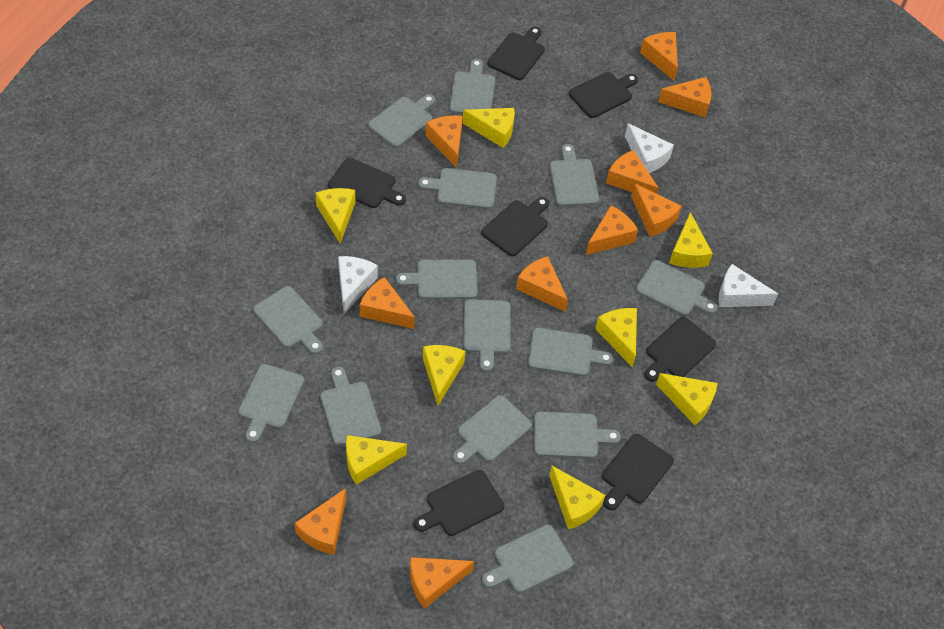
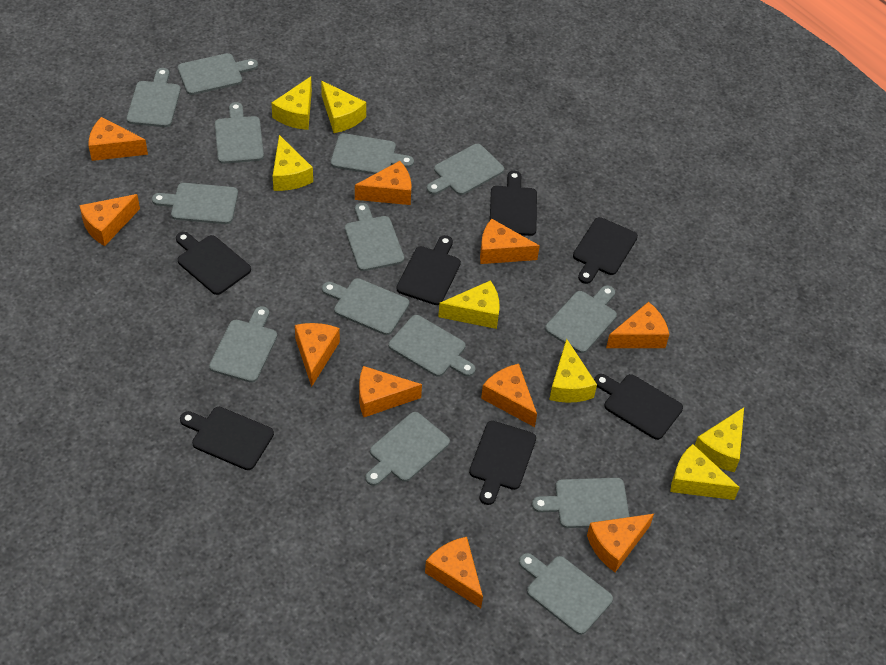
white cheese: [338,256,378,314] [625,123,674,173] [719,264,778,307] = 3 -> none = 0
yellow cheese: [316,188,355,244] [346,435,407,485] [423,345,465,406] [462,108,515,148] [549,466,605,529] [595,308,637,367] [656,373,718,425] [669,212,713,268] = 8 -> [272,76,312,130] [273,135,313,191] [321,81,366,133] [438,280,500,329] [549,339,597,403] [670,444,740,500] [695,407,744,472] = 7

